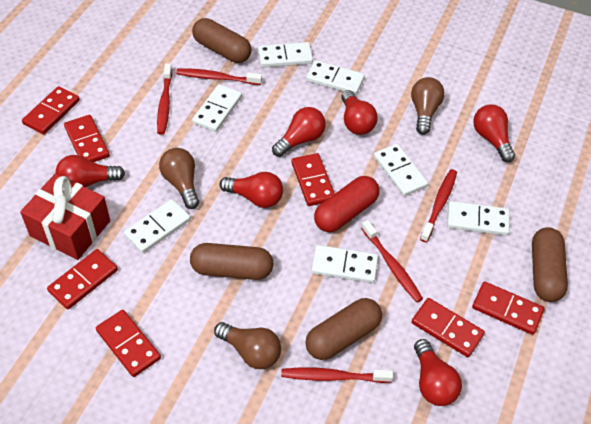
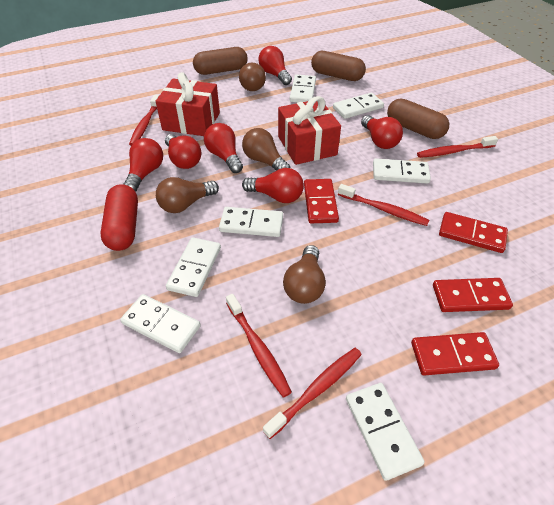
brown capsule: [190,243,273,280] [192,18,252,63] [305,298,382,360] [532,227,568,302] = 4 -> [193,47,248,75] [311,51,366,81] [387,99,449,139] = 3
brown light bulb: [159,148,199,209] [214,322,281,369] [411,77,444,135] = 3 -> [156,177,219,213] [239,63,266,91] [242,128,290,171] [283,245,326,304] = 4
red domino: [22,86,80,135] [47,249,118,309] [64,115,110,162] [96,310,161,377] [291,153,335,206] [412,298,485,357] [472,281,544,335] = 7 -> [304,179,339,223] [411,332,499,376] [433,278,513,312] [439,212,508,253] = 4
red gift: [20,173,110,260] = 1 -> [156,72,220,136] [278,96,341,165] = 2

